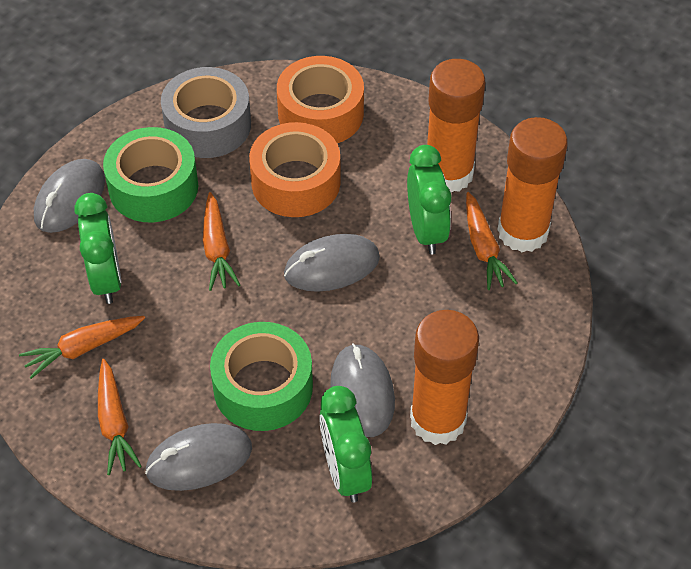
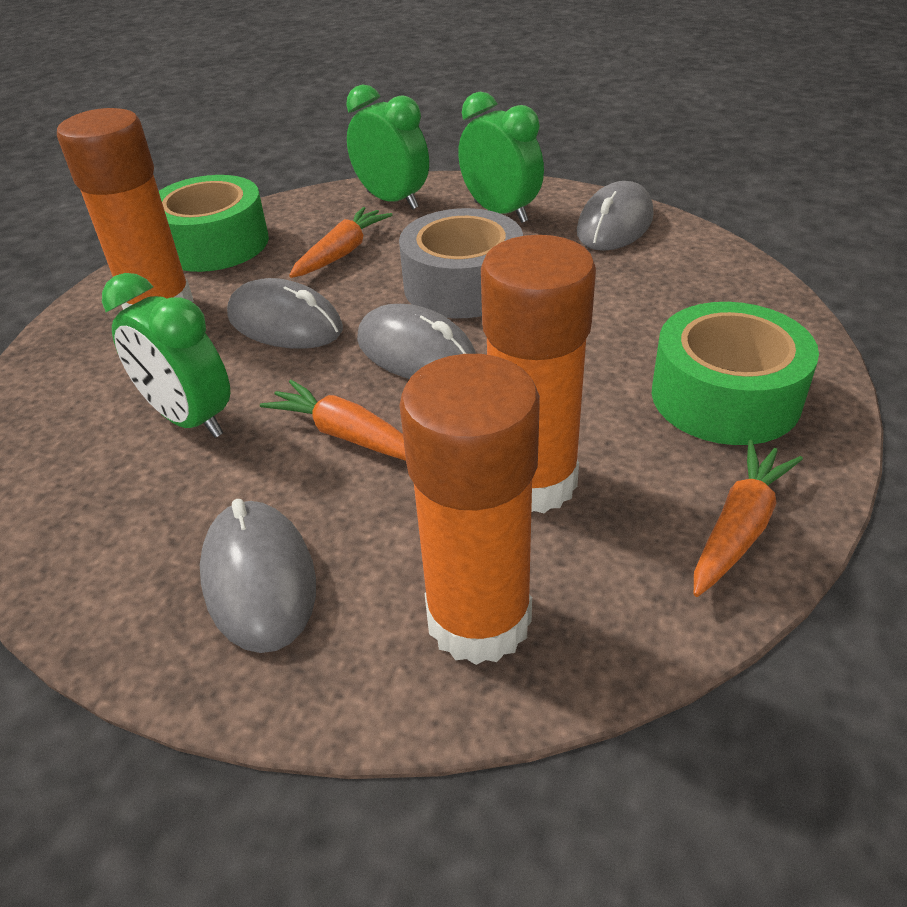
orange carrot: [19,316,145,379] [98,359,142,475] [203,192,240,291] [466,192,518,290] = 4 -> [260,380,406,461] [289,207,392,278] [694,440,803,597] = 3
orange tape: [249,122,340,217] [277,56,364,143] = 2 -> none = 0

